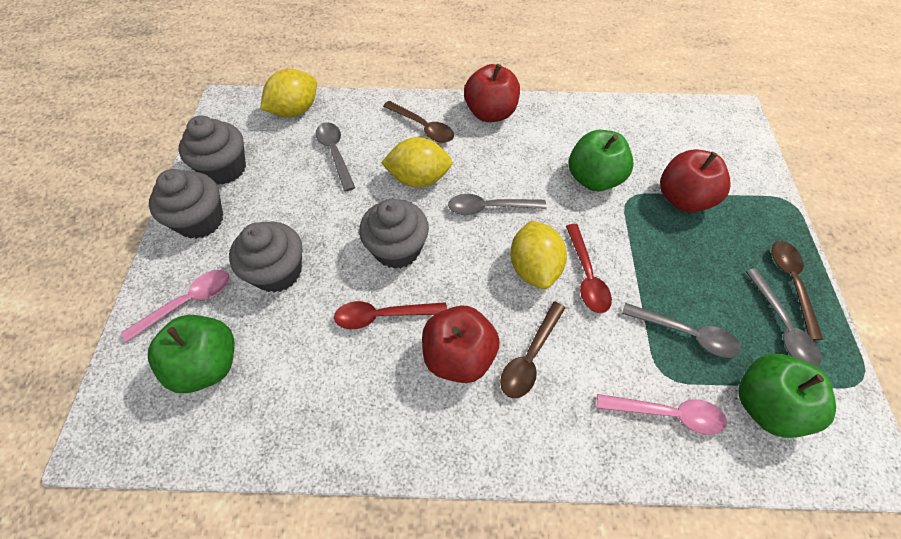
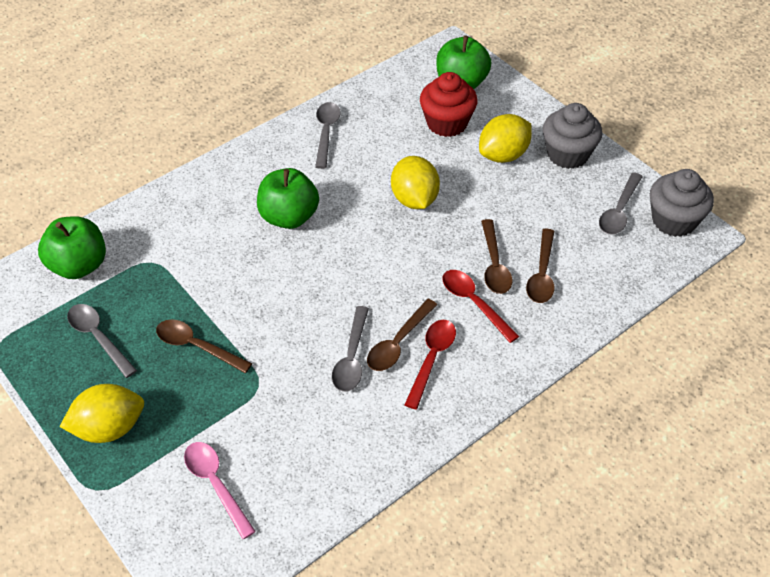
brown spoon: [383,101,454,143] [500,302,565,398] [772,241,823,340] = 3 -> [156,319,252,373] [367,299,437,371] [481,219,513,294] [526,229,554,303] = 4
grey cupcake: [149,169,223,239] [179,116,246,184] [229,222,303,293] [359,199,429,269] = 4 -> [543,103,602,169] [650,169,714,237] = 2
pink spoon: [121,270,229,342] [597,394,727,435] = 2 -> [184,442,256,539] = 1
red apple: [422,305,500,383] [464,64,520,122] [660,149,731,213] = 3 -> none = 0
red cupcake: none = 0 -> [420,72,477,137] = 1

